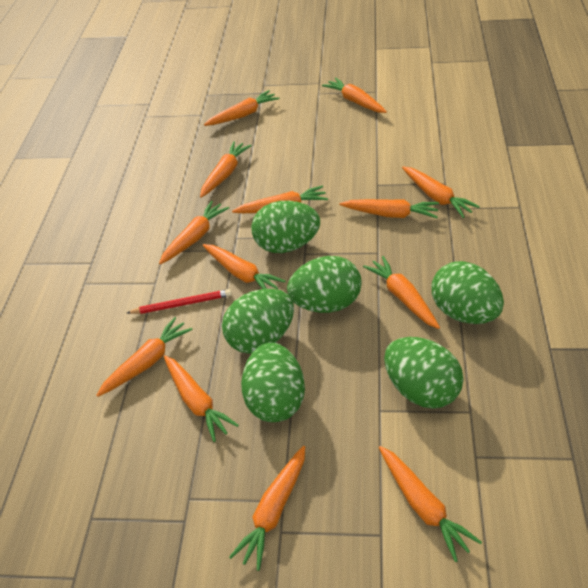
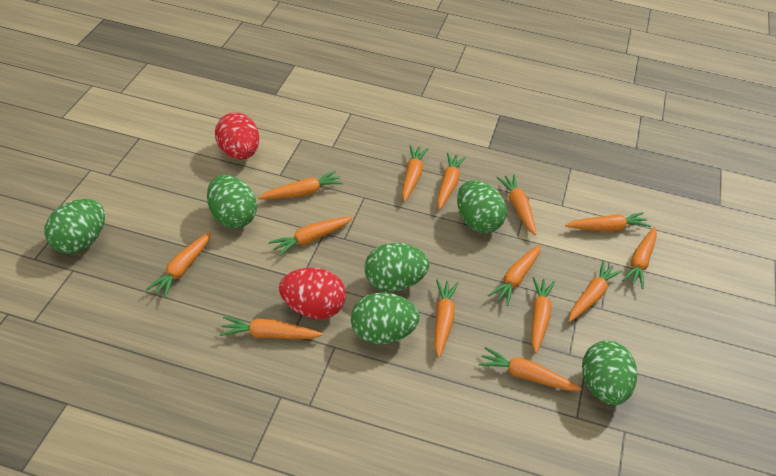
orange carrot: [96,317,193,397] [159,201,229,265] [164,356,239,442] [200,141,252,198] [203,244,286,289] [204,90,280,126] [229,446,305,571] [232,185,328,213] [322,77,387,113] [340,199,439,218] [363,256,440,329] [379,446,482,562] [402,166,480,218] = 13 -> [145,232,211,298] [219,317,323,339] [258,171,344,199] [269,216,353,256] [402,145,429,202] [435,279,459,358] [437,153,466,210] [479,347,582,391] [488,244,541,306] [496,174,537,236] [532,277,555,353] [565,212,651,232] [569,261,622,322] [622,227,657,289] = 14
red egg: none = 0 -> [215,113,259,160] [279,268,346,319] = 2
red pencil: [127,289,232,314] = 1 -> none = 0

